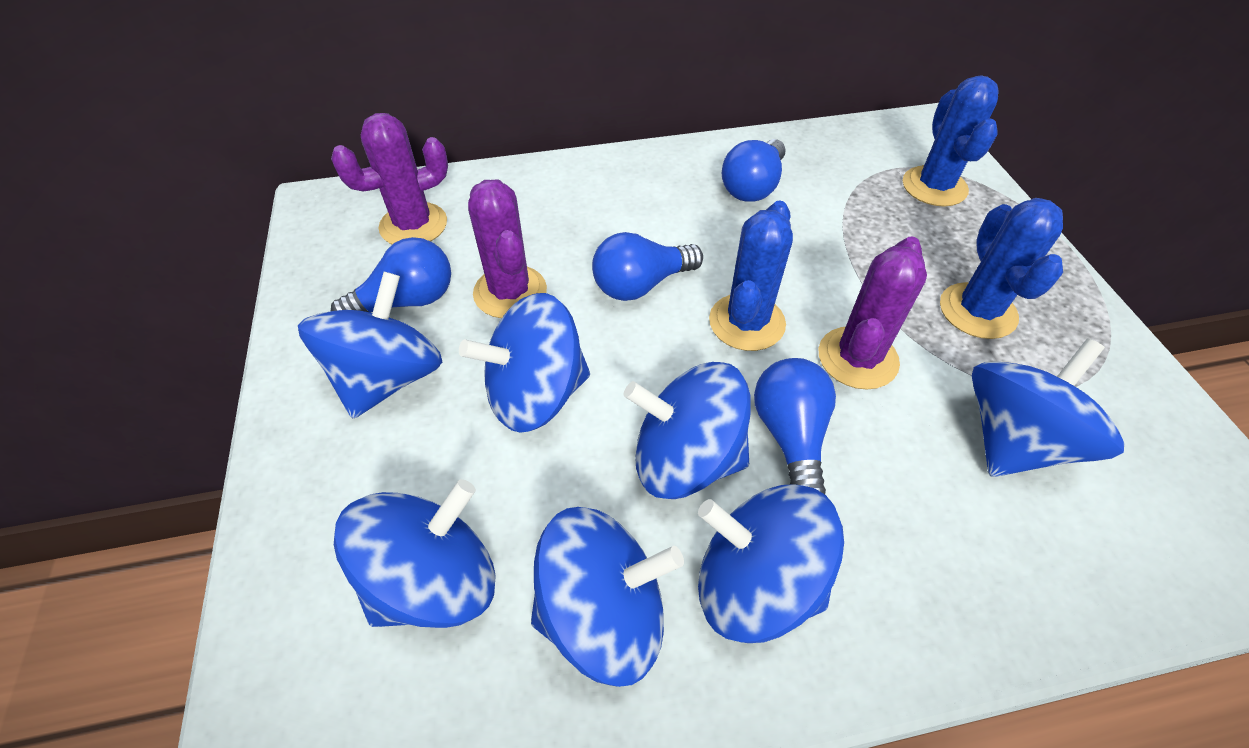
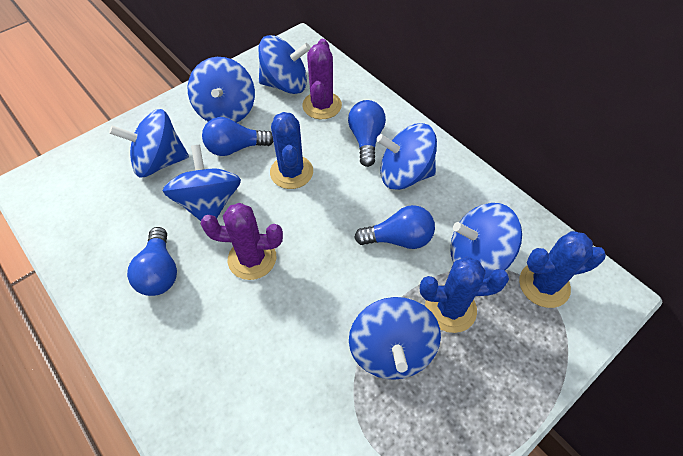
purple cactus: [331,113,448,244] [468,180,547,318] [818,237,927,390] = 3 -> [201,203,283,280] [303,39,342,119] = 2

